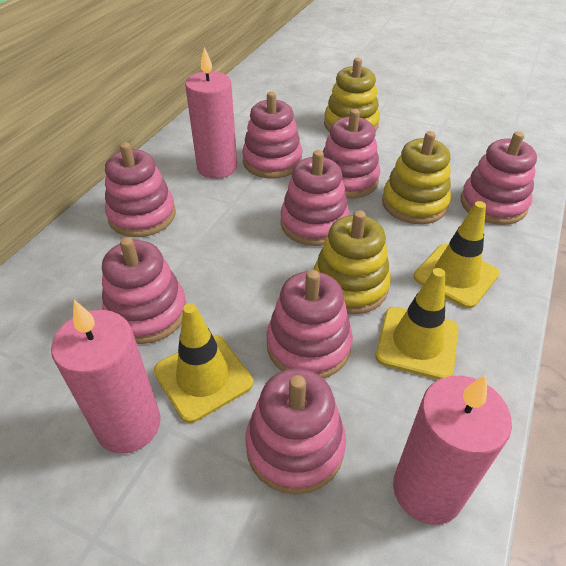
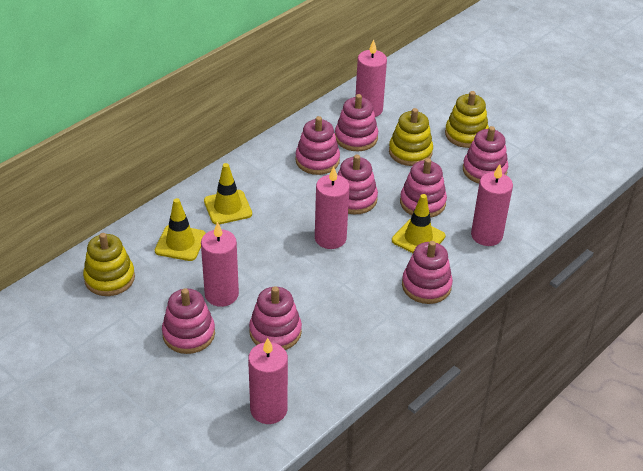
pink candle: [51,300,161,454] [185,47,237,179] [393,375,512,525] = 3 -> [201,222,239,307] [248,338,288,424] [315,166,350,249] [355,40,387,117] [471,164,513,246] = 5

